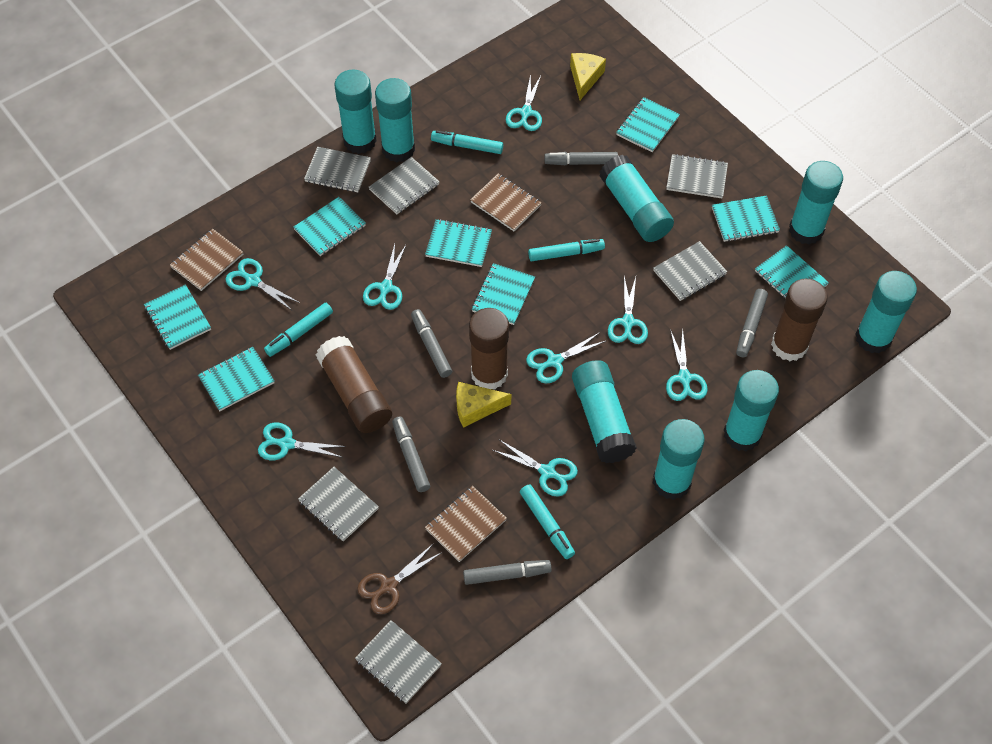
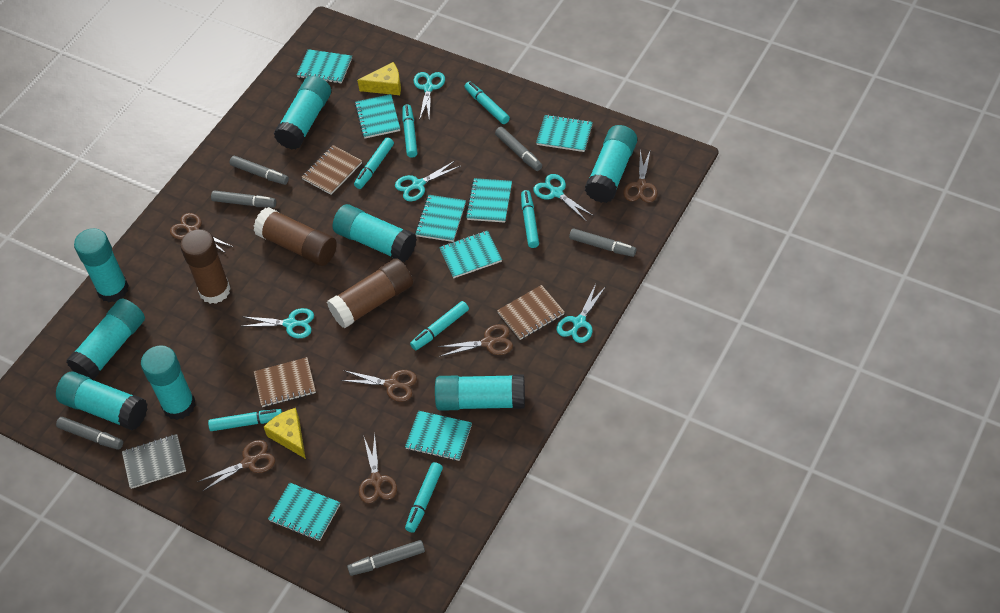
brown scissors: [357,543,442,614] = 1 -> [170,213,233,254] [198,440,275,491] [341,370,417,402] [359,434,397,503] [438,324,513,357] [623,149,658,203] = 6
grey marker: [392,417,430,492] [411,309,452,378] [463,560,552,585] [544,152,618,165] [736,289,768,357] = 5 -> [56,417,123,450] [211,190,276,208] [230,156,289,185] [347,540,425,576] [495,127,542,171] [569,228,637,257] = 6
grey notebook: [298,467,379,541] [304,147,371,192] [355,620,442,704] [369,157,440,214] [653,241,727,301] [666,154,728,198] = 6 -> [122,434,186,489] = 1
turquoise marker: [264,303,333,357] [431,130,503,154] [520,484,575,559] [528,239,605,261] = 4 -> [208,409,282,431] [354,137,394,189] [403,104,417,158] [405,462,443,533] [410,301,469,350] [465,82,510,124] [521,190,539,248] = 7
turquoise scissors: [226,258,300,310] [258,422,346,460] [363,243,407,310] [493,440,578,497] [506,74,542,131] [526,332,606,383] [608,277,648,344] [666,329,708,401] = 8 -> [240,308,314,338] [395,160,461,201] [414,72,445,121] [533,174,594,221] [557,284,606,343] = 5

